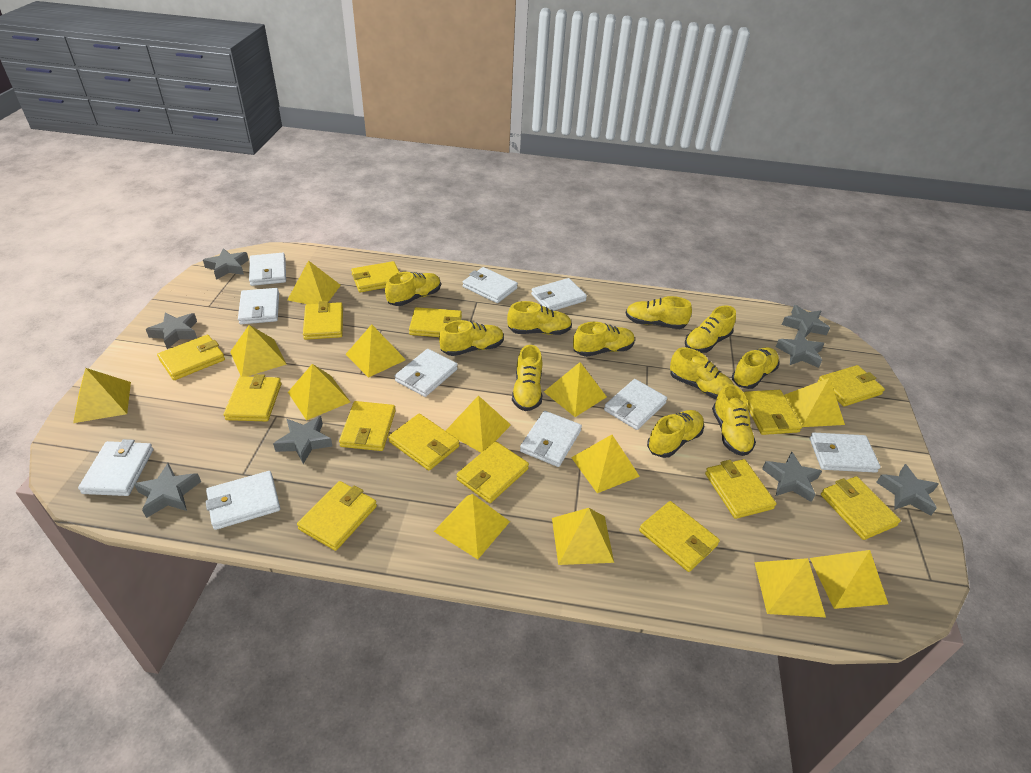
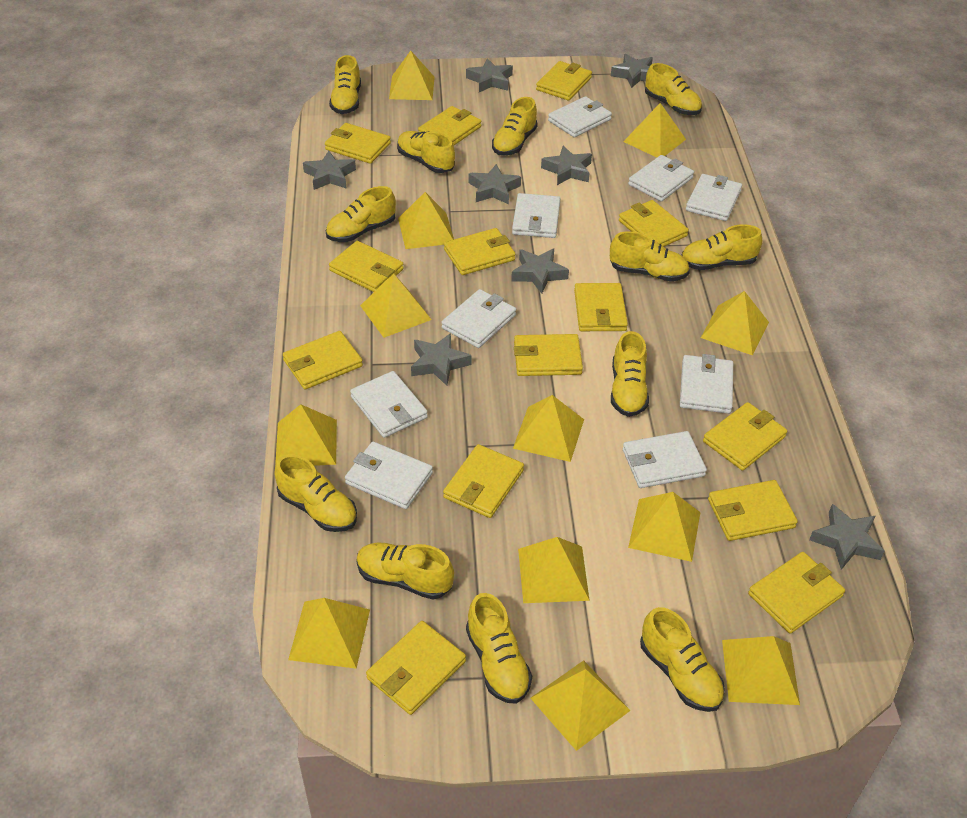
white wallet: [78,439,153,496] [206,471,280,530] [238,288,279,324] [249,253,286,286] [395,349,458,397] [463,267,518,303] [520,411,582,467] [531,278,587,311] [604,379,667,430] [810,433,881,473] = 10 -> [345,442,433,509] [350,371,428,438] [442,289,516,348] [512,193,561,238] [548,96,612,138] [623,431,707,488] [628,155,694,202] [680,354,733,414] [686,174,742,221] = 9
yellow pyramid: [73,368,131,423] [230,325,287,377] [288,260,341,304] [288,364,350,420] [346,324,406,378] [434,494,510,559] [446,395,511,453] [544,362,607,417] [552,508,614,565] [571,435,640,493] [754,558,826,617] [784,378,845,427] [810,550,888,609] = 13 -> [275,404,337,466] [288,598,370,669] [360,273,432,338] [389,51,435,100] [398,192,454,249] [513,395,584,462] [518,537,590,603] [531,660,631,751] [623,103,686,157] [628,492,701,562] [701,291,769,355] [722,636,800,705] = 12
yellow shoe: [385,272,441,306] [439,320,504,356] [507,301,572,335] [512,345,543,411] [573,322,635,357] [626,296,692,329] [647,410,704,458] [670,347,734,399] [685,305,736,353] [712,384,756,456] [732,347,779,389] = 11 -> [274,454,357,532] [326,186,396,242] [329,55,361,114] [356,543,454,599] [397,131,455,173] [466,593,532,704] [492,97,538,155] [610,231,690,281] [611,331,649,417] [640,607,725,712] [645,63,702,115] [681,224,762,270] = 12

